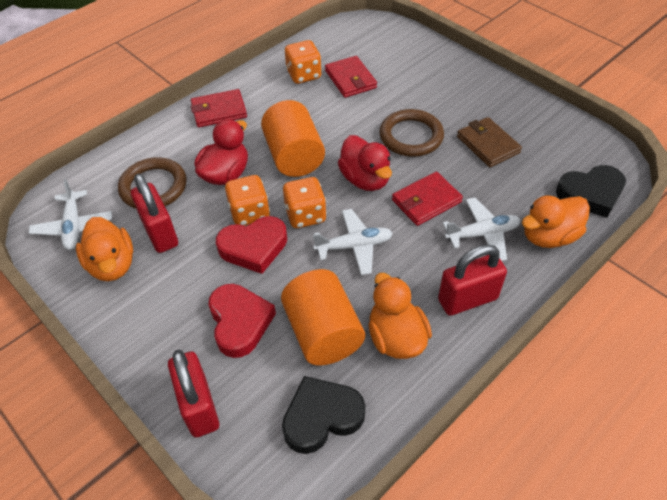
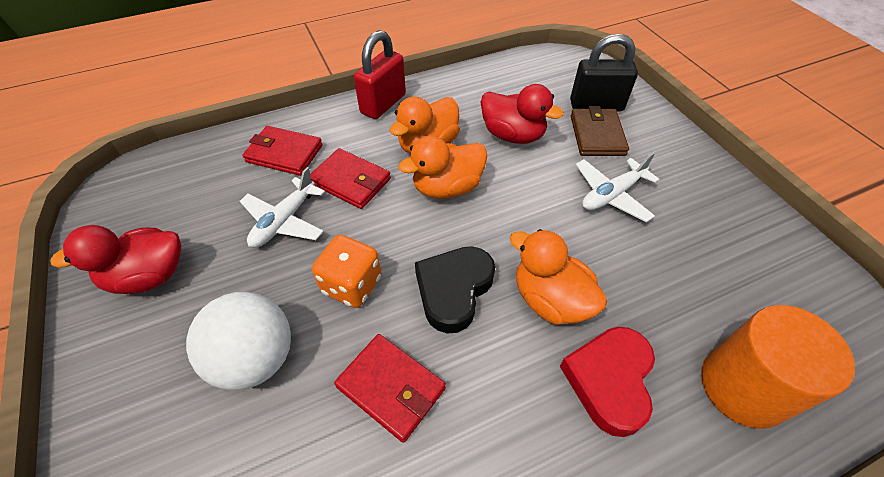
black heart: [282,376,365,454] [556,165,626,218] = 2 -> [415,246,495,334] = 1
black padlock: none = 0 -> [570,34,638,111] = 1
brown ring: [118,157,187,209] [380,109,444,157] = 2 -> none = 0
orange cylinder: [261,100,325,177] [281,269,365,365] = 2 -> [701,305,855,429] = 1
orange dice: [225,175,270,226] [283,177,327,228] [285,40,322,84] = 3 -> [312,235,382,308] = 1
red heart: [208,284,276,358] [216,216,287,274] = 2 -> [560,327,655,437] = 1
red padlock: [131,174,178,253] [168,350,219,438] [438,244,507,316] = 3 -> [354,30,406,119] = 1
white ball: none = 0 -> [186,292,291,390] = 1
white plane: [29,179,112,250] [313,209,393,275] [443,197,521,261] = 3 -> [240,167,325,248] [576,152,660,222] = 2

